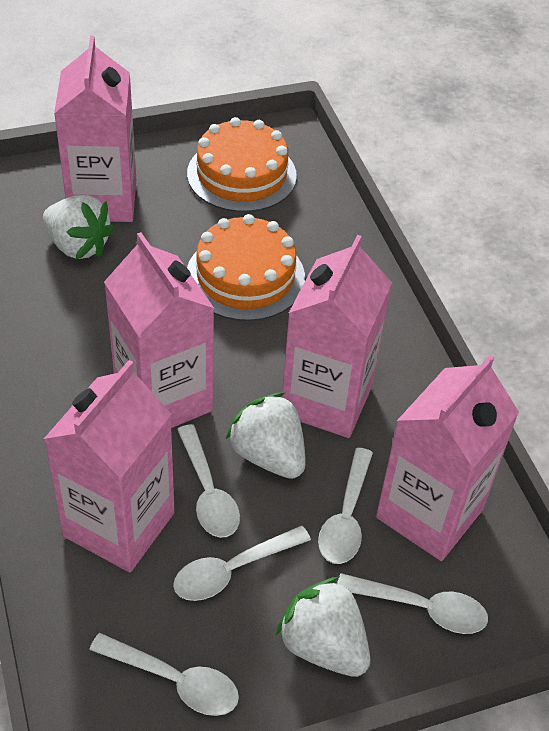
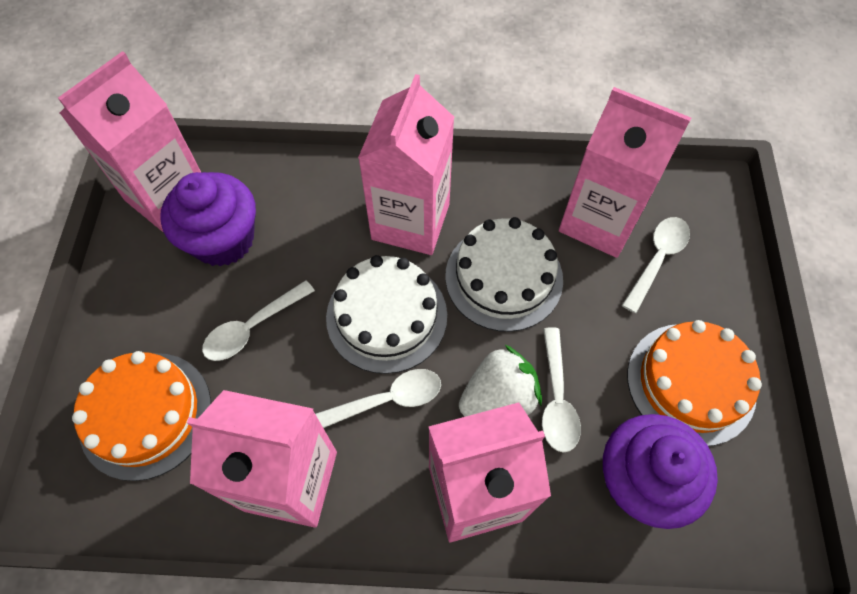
purple cupcake: none = 0 -> [160,172,256,267] [603,414,718,529] = 2
white cake: none = 0 -> [326,255,447,374] [445,217,563,332] = 2
white spoon: [89,633,239,716] [173,526,311,601] [177,424,240,538] [318,448,373,564] [337,573,488,634] = 5 -> [202,280,315,361] [316,369,441,428] [542,327,581,453] [622,217,690,313] = 4
white strawberry: [43,195,115,259] [226,392,306,479] [276,577,370,677] = 3 -> [459,345,542,417] = 1

